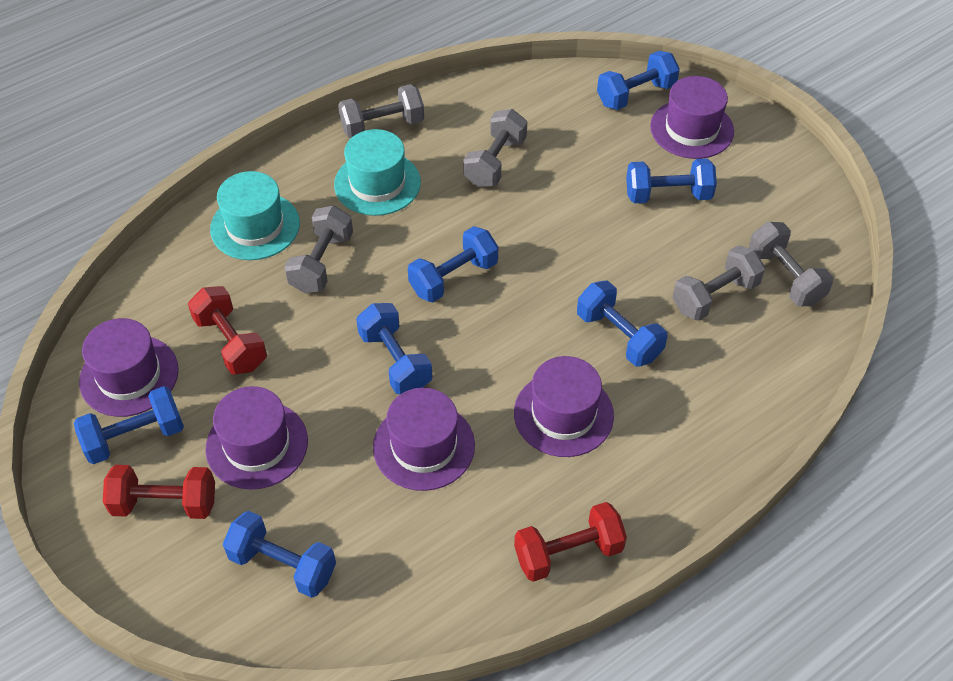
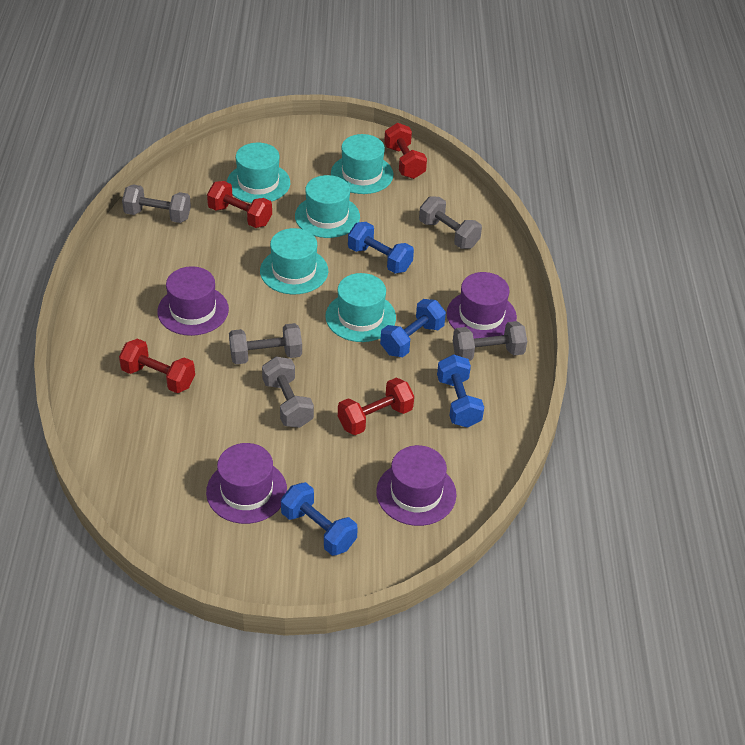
blue dumbbell: [74,386,184,464] [223,511,336,598] [356,303,432,394] [408,226,498,302] [577,280,668,367] [597,51,680,110] [626,158,717,203] = 7 -> [281,482,358,556] [348,222,414,274] [380,299,446,357] [437,354,484,428] = 4
purple hat: [79,318,179,417] [205,386,308,490] [373,388,475,491] [514,356,614,457] [650,76,734,159] = 5 -> [157,266,229,336] [206,443,287,524] [376,445,457,526] [447,272,517,339] = 4
red dumbbell: [103,465,215,519] [188,286,267,375] [514,502,627,582] = 3 -> [119,339,195,393] [207,181,272,228] [338,378,414,435] [384,123,427,179] = 4
turquoise hat: [210,171,300,260] [334,129,421,216] = 2 -> [227,143,290,203] [260,228,328,295] [295,175,360,238] [325,273,396,342] [331,134,393,194] = 5

